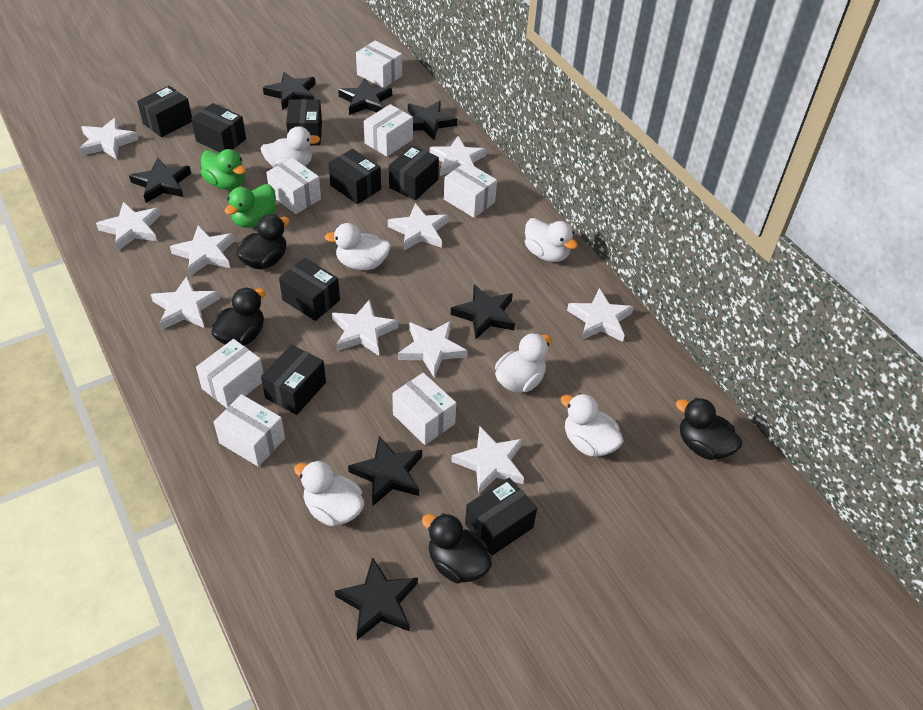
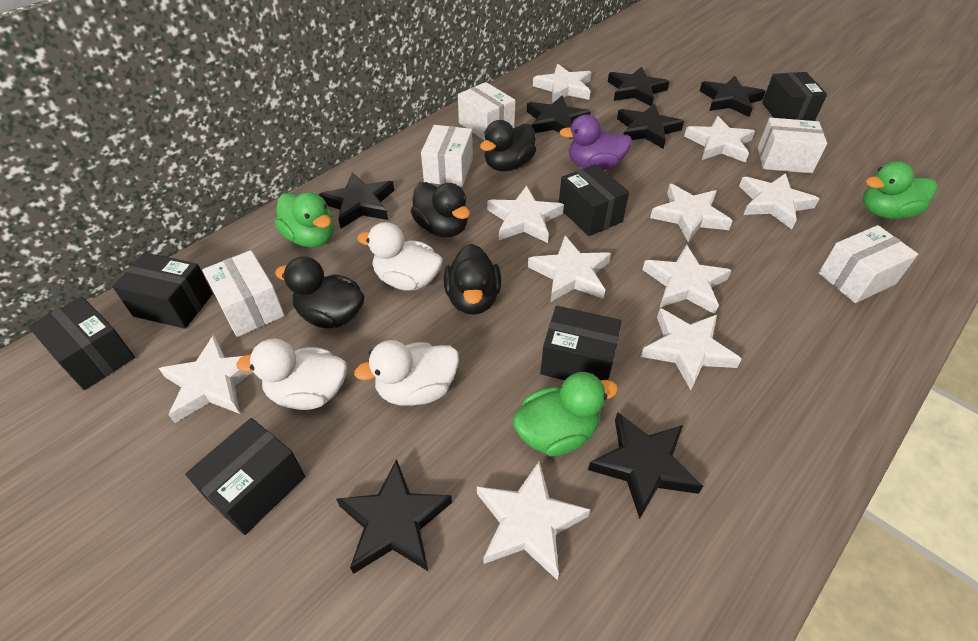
black box: [137,86,192,137] [191,103,246,152] [261,345,326,415] [279,258,340,321] [286,99,322,146] [328,149,381,204] [389,145,439,201] [465,477,537,556] = 8 -> [28,296,135,390] [112,252,213,329] [185,418,305,535] [540,306,622,380] [559,164,629,236] [762,72,827,121] = 6
green duck: [201,149,246,190] [225,184,277,228] = 2 -> [275,192,334,248] [512,372,618,456] [863,161,937,219] = 3
purple duck: none = 0 -> [559,114,632,170] = 1
white box: [196,339,263,408] [214,394,285,467] [266,158,321,214] [356,40,402,88] [364,104,413,157] [392,373,456,445] [444,162,497,218] = 7 -> [202,250,285,337] [421,125,473,187] [458,82,515,141] [758,118,827,173] [819,225,918,303] = 5
white duck: [261,126,320,167] [294,460,364,526] [325,223,391,270] [495,333,552,393] [525,218,578,262] [561,393,624,457] = 6 -> [236,339,347,410] [354,340,459,406] [357,222,443,291] = 3

